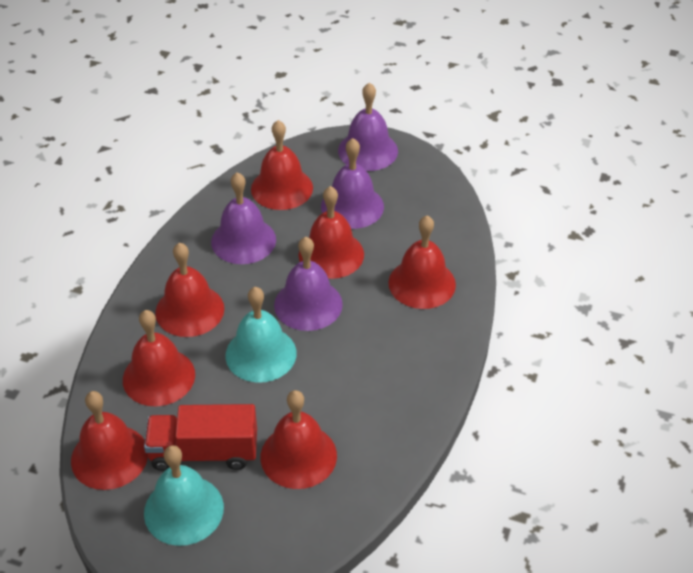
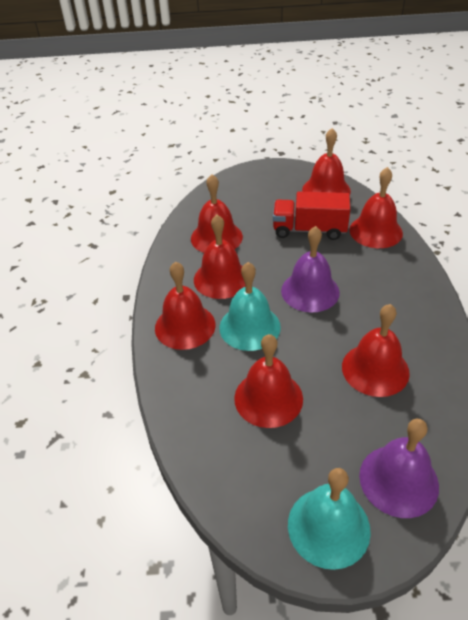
purple bell: [211,172,276,264] [274,237,343,331] [321,138,384,229] [338,83,398,171] = 4 -> [281,226,340,313] [359,418,439,518] = 2

